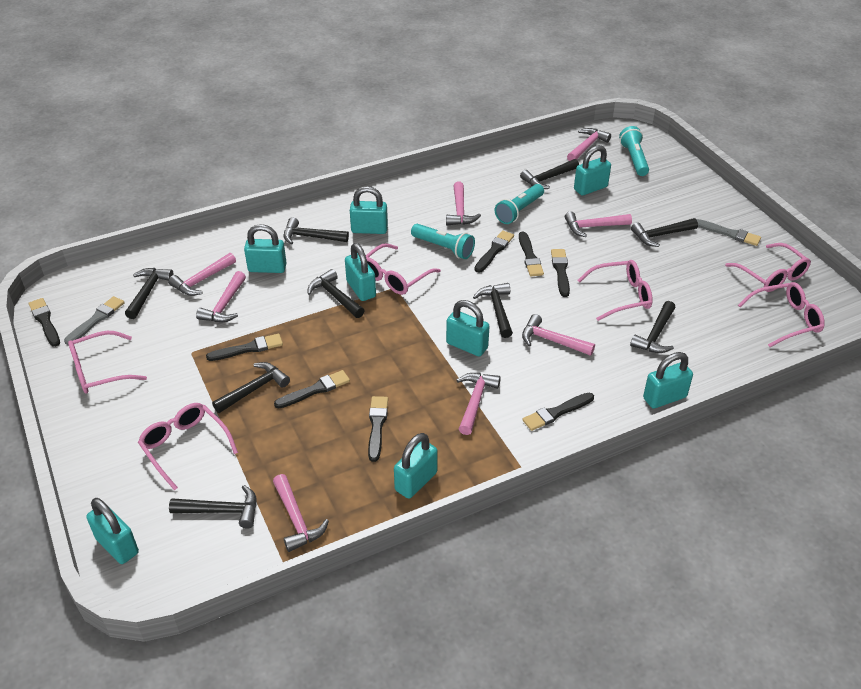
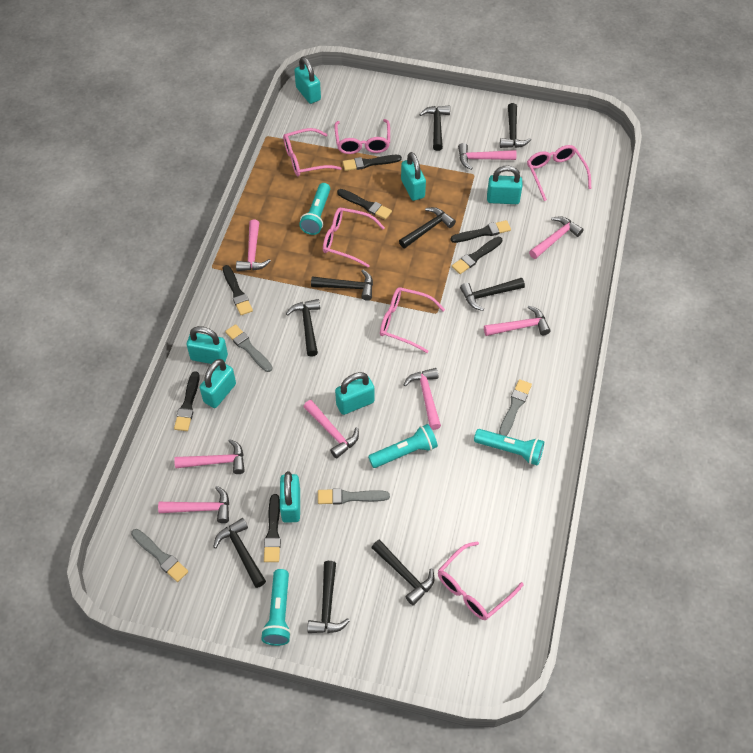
black brush: [29,298,60,347] [206,334,283,361] [274,370,350,409] [368,396,388,462] [475,230,514,273] [519,231,544,276] [522,393,594,431] [551,249,570,297] = 8 -> [174,371,200,431] [223,265,253,315] [264,494,281,562] [337,189,392,220] [343,155,402,171] [450,220,511,243] [452,237,502,274] = 7
grey brush: [64,296,125,345] [696,219,761,246] = 2 -> [131,529,188,582] [225,324,272,372] [318,488,390,505] [499,379,532,436] = 4
turquoise flashlight: [411,224,475,259] [495,184,544,224] [619,126,649,176] = 3 -> [261,569,291,646] [299,183,330,235] [368,424,438,468] [474,429,544,466] = 4
turquoise padlock: [86,498,139,564] [244,224,287,273] [345,243,376,301] [350,186,388,234] [394,433,438,499] [446,300,490,356] [574,145,611,195] [643,352,693,409] = 8 -> [187,326,228,364] [200,359,236,408] [280,471,300,523] [294,57,321,104] [335,372,375,415] [401,152,426,201] [487,165,522,204] = 7

